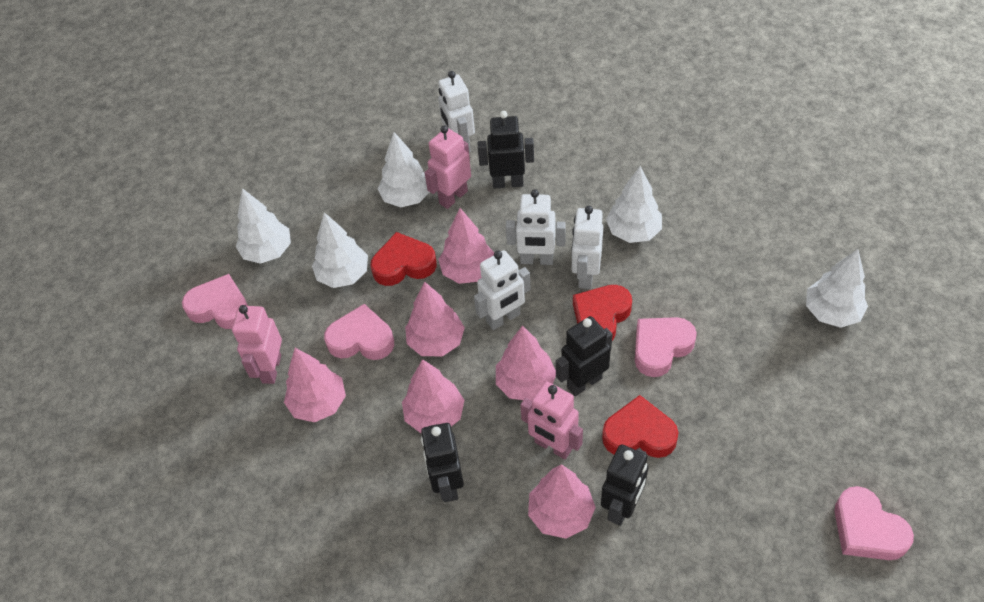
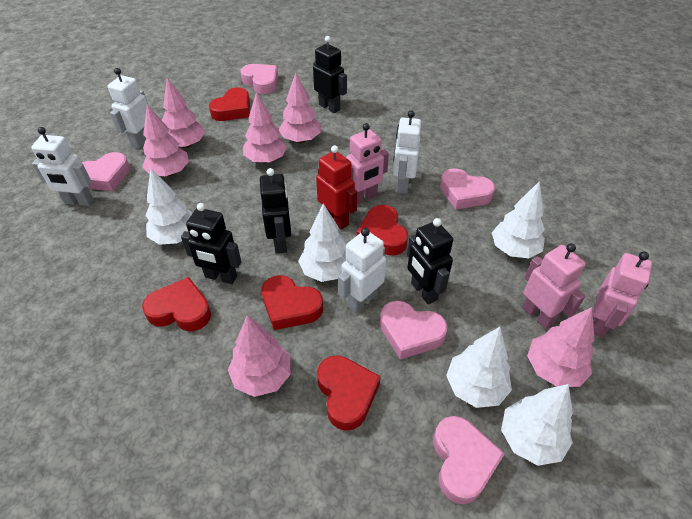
pink heart: [182,274,248,329] [324,304,394,360] [635,317,697,377] [834,486,914,560] = 4 -> [82,152,130,191] [241,64,278,94] [380,301,448,359] [433,416,505,504] [440,168,495,210] = 5
red heart: [370,232,437,286] [573,285,632,341] [602,395,679,458] = 3 -> [142,277,211,331] [209,87,250,121] [262,275,323,330] [317,355,381,431] [357,205,408,256] = 5
red robot: none = 0 -> [316,145,357,230] = 1

